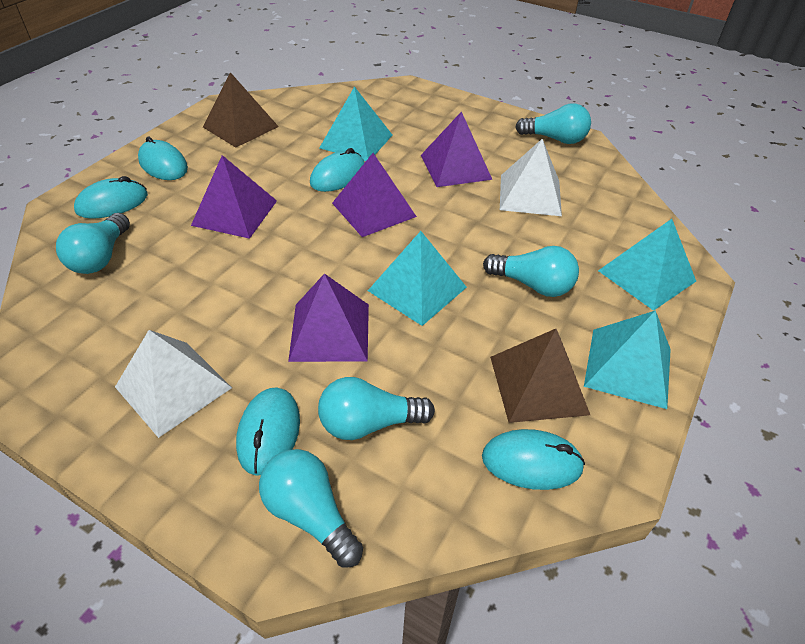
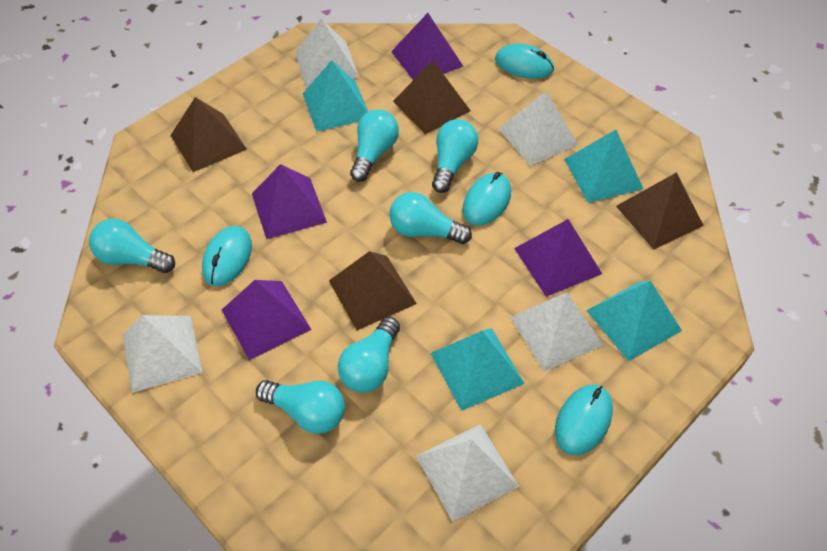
brown pyramid: [203,72,279,147] [490,329,590,423] = 2 -> [170,97,247,172] [329,251,417,330] [393,60,471,134] [616,172,704,250] = 4
turquoise light bulb: [56,213,130,274] [259,449,363,568] [318,377,435,440] [483,246,579,297] [515,103,591,144] = 5 -> [89,219,175,273] [256,380,345,434] [338,317,400,393] [350,109,399,182] [389,192,472,244] [432,119,478,193] = 6
turquoise mouse: [74,176,148,219] [138,136,188,180] [236,387,300,476] [310,148,365,192] [482,429,585,490] = 5 -> [202,226,252,286] [463,172,511,226] [495,43,554,79] [555,385,613,455] = 4
white pyramid: [115,330,232,438] [500,139,562,216] = 2 -> [122,315,203,393] [295,18,359,88] [416,424,519,522] [498,92,578,166] [510,292,603,371] = 5

